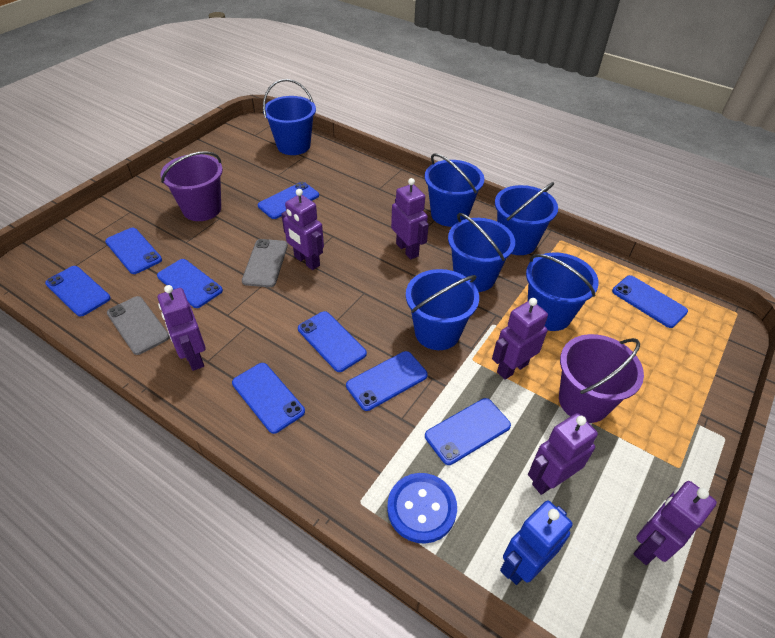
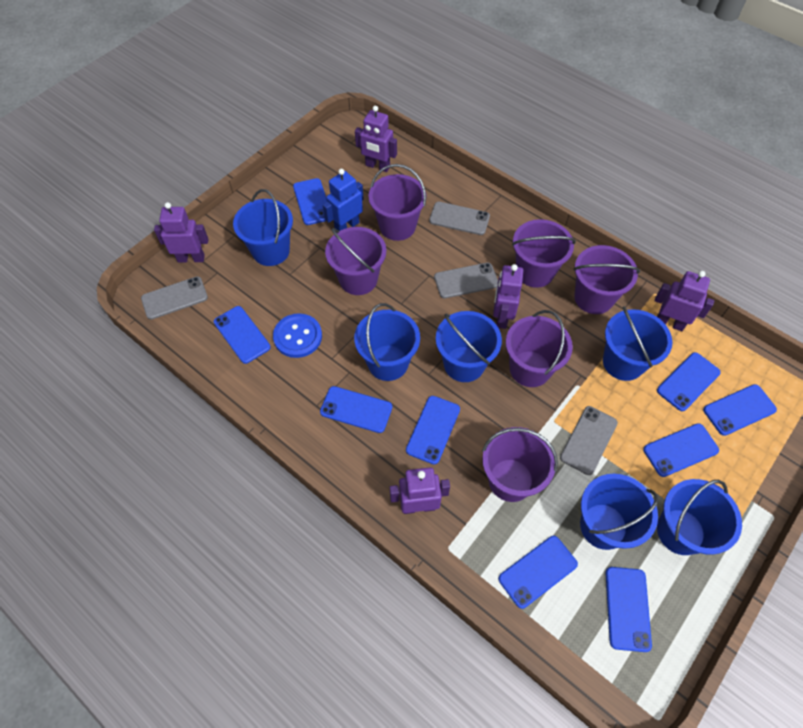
grey phone: [107,296,169,355] [242,239,288,287] = 2 -> [141,276,208,319] [429,202,490,235] [434,263,498,298] [560,406,618,475] = 4
purple bucket: [160,151,223,221] [559,334,644,423] = 2 -> [325,227,386,295] [368,164,426,241] [482,427,558,502] [506,310,573,387] [512,219,576,288] [573,245,640,314] = 6
purple robot: [158,285,206,371] [281,189,324,270] [391,178,429,259] [492,298,548,380] [528,413,598,495] [634,481,717,565] = 6 -> [154,202,209,263] [355,106,397,172] [390,467,450,514] [493,264,523,329] [654,271,714,331] = 5

